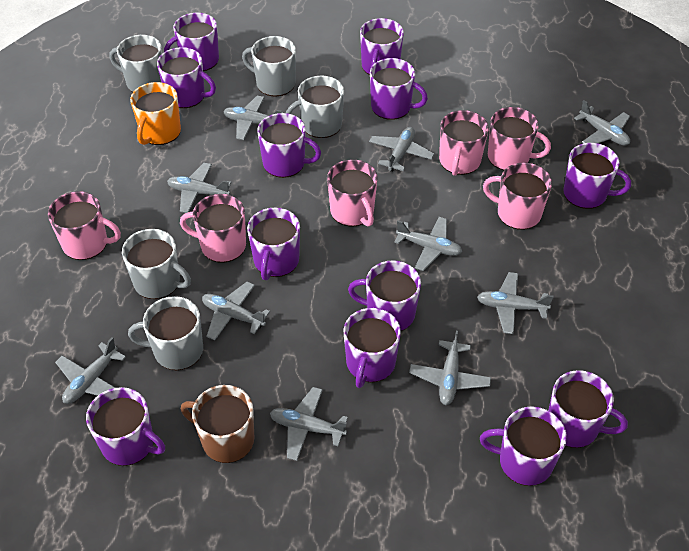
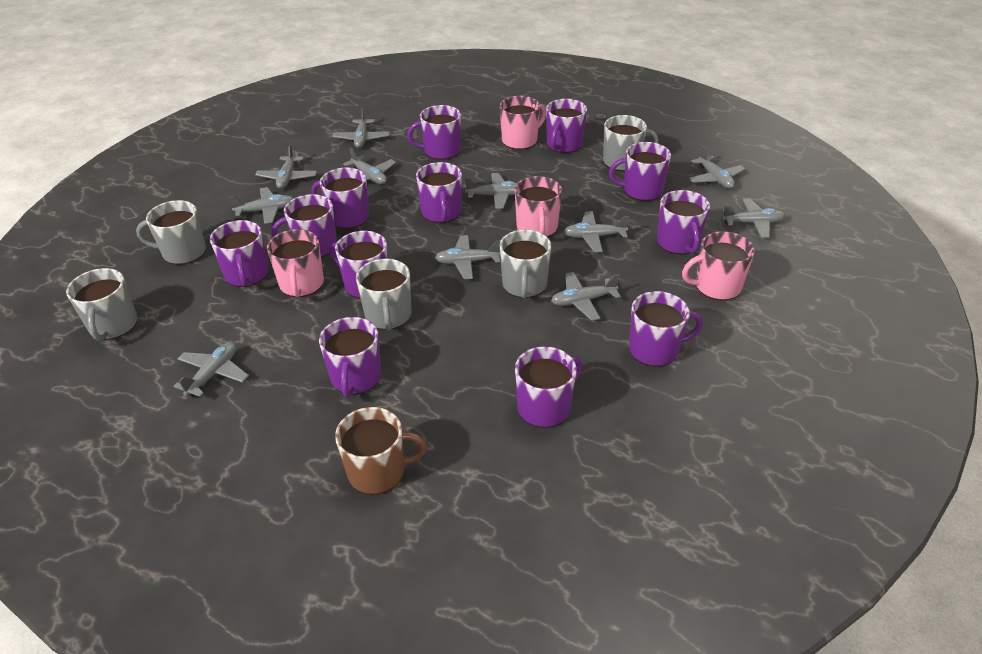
grey plane: [55,337,126,404] [167,163,231,213] [202,282,270,341] [223,96,283,140] [270,387,348,461] [369,127,435,172] [394,217,462,271] [409,331,491,405] [477,272,554,334] [574,100,630,146] = 10 -> [173,342,249,397] [229,187,294,224] [255,144,317,189] [332,108,390,148] [343,147,396,184] [435,235,501,279] [465,173,517,209] [551,272,621,321] [564,211,629,252] [689,146,745,189] [722,198,785,238] = 11
orange mug: [130,82,181,145] = 1 -> none = 0
pink mug: [48,191,121,260] [180,194,246,263] [327,159,378,227] [439,110,489,176] [483,162,552,230] [488,107,551,170] = 6 -> [267,229,324,297] [500,96,546,150] [515,176,562,237] [682,231,755,300] = 4

